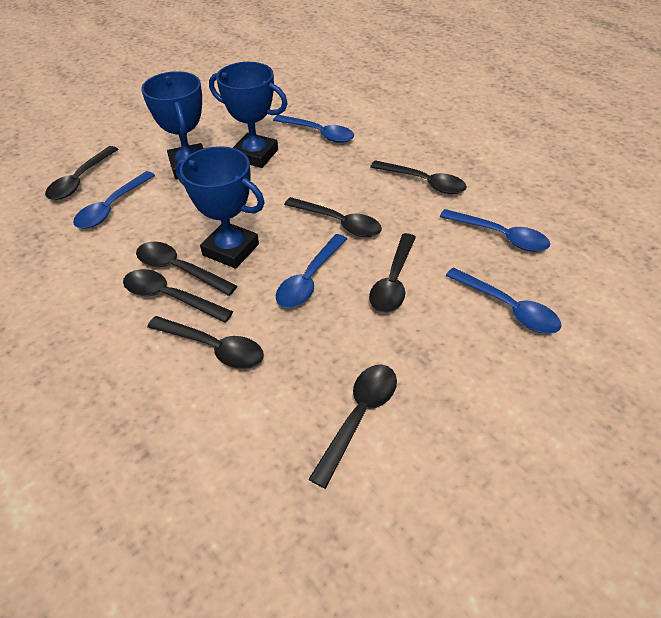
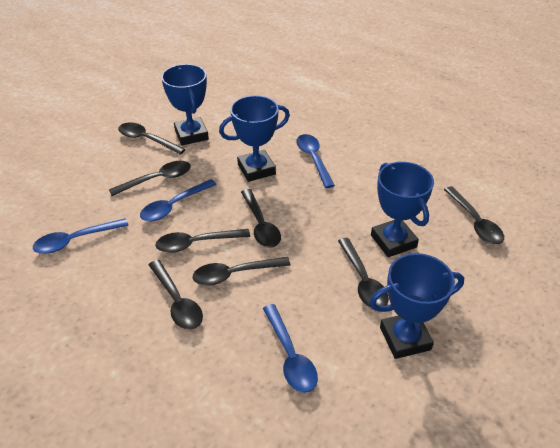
blue spoon: [73,171,155,229] [273,115,354,143] [276,234,347,308] [440,209,550,252] [446,267,561,334] = 5 -> [33,218,129,254] [140,179,217,222] [263,304,318,393] [296,134,335,188] = 4
blue trophy: [141,71,204,179] [175,146,265,269] [209,62,288,168] = 3 -> [161,64,209,146] [219,95,290,182] [369,253,464,359] [371,162,434,257] = 4

